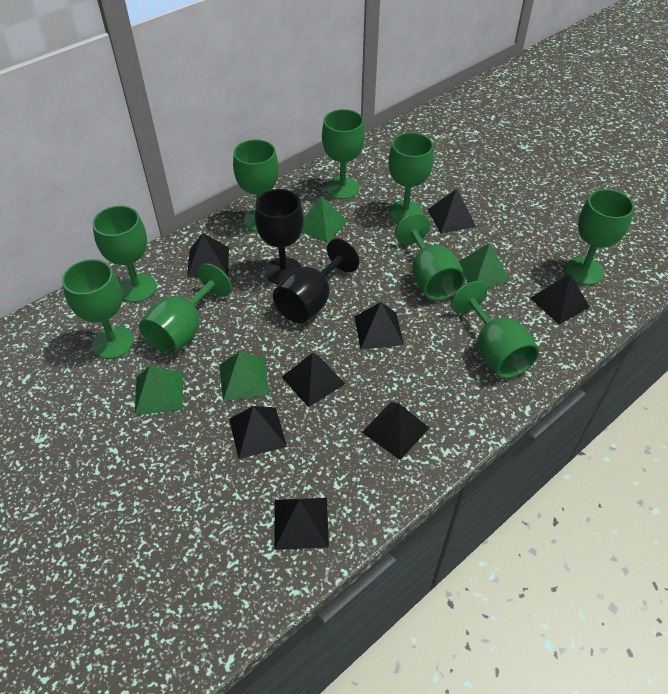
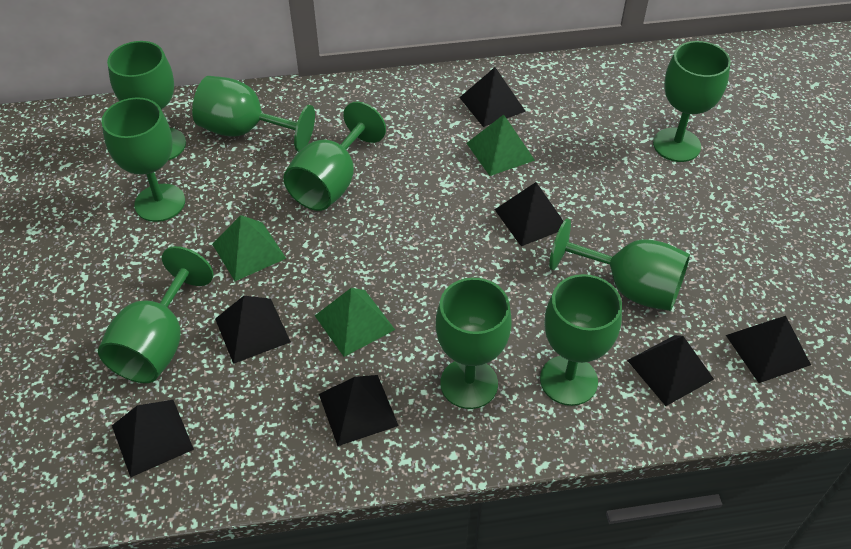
black goblet: [255,189,304,285] [273,239,359,323] = 2 -> none = 0
black pyramid: [187,233,229,277] [229,406,287,459] [274,498,329,550] [282,353,345,407] [354,302,404,349] [362,402,429,460] [428,189,476,234] [530,274,590,325] = 8 -> [112,400,194,478] [215,296,291,364] [319,375,399,446] [459,67,526,127] [494,182,564,246] [627,335,714,406] [726,316,811,383] = 7
green pyramid: [135,366,183,415] [219,352,270,402] [302,196,348,243] [459,243,510,287] = 4 -> [212,215,286,281] [315,288,395,357] [467,114,535,176] = 3

